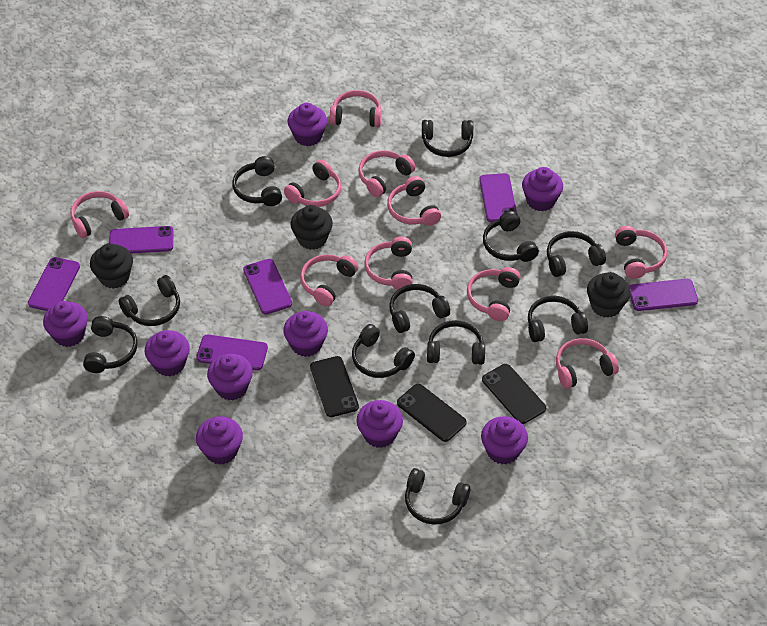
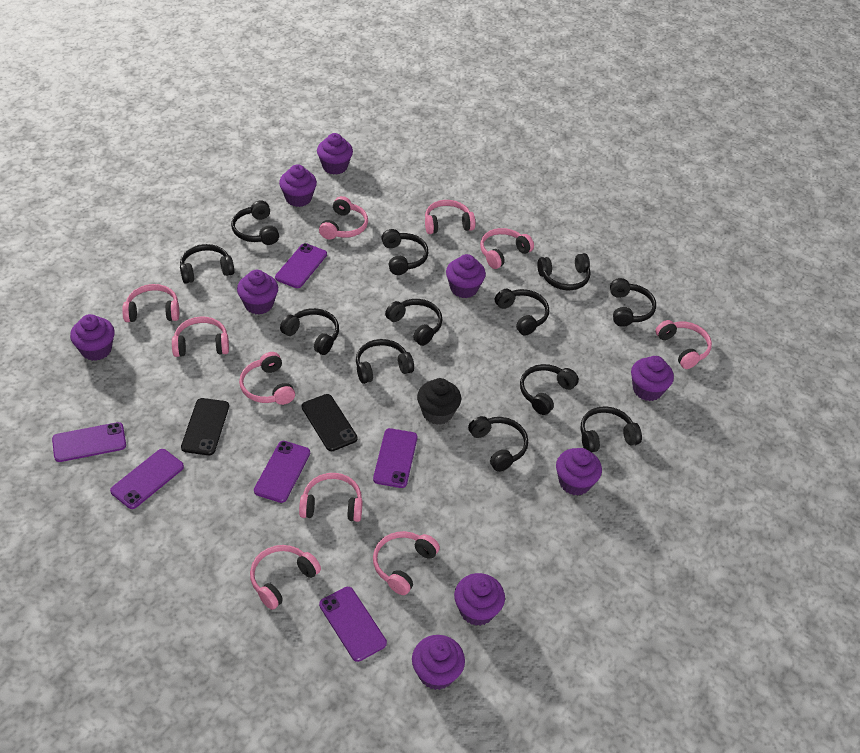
black cupcake: [90,243,133,289] [291,205,333,250] [587,272,631,318] = 3 -> [417,378,461,425] = 1
black headphones: [83,316,137,373] [119,275,180,326] [232,156,282,206] [352,324,415,378] [389,284,450,333] [405,468,471,524] [422,120,473,157] [427,320,485,365] [483,211,539,262] [528,296,588,342] [547,231,606,277] = 11 -> [180,244,234,284] [231,201,279,245] [280,308,339,355] [356,339,414,384] [381,229,429,275] [385,299,442,346] [468,416,528,472] [495,289,549,336] [520,364,579,415] [537,253,590,290] [580,406,642,452] [610,278,656,327] = 12
black phone: [310,356,359,417] [397,384,467,442] [482,364,546,424] = 3 -> [181,398,229,455] [302,394,358,451] = 2

